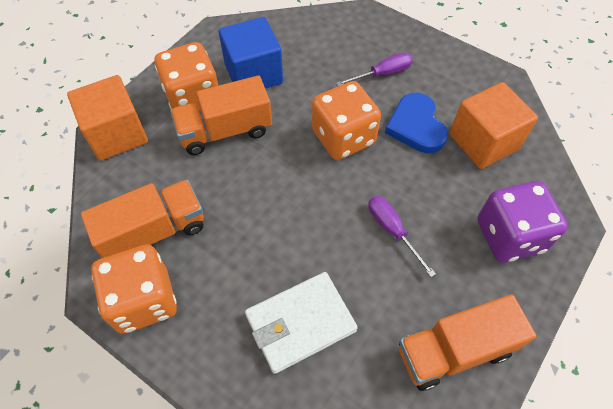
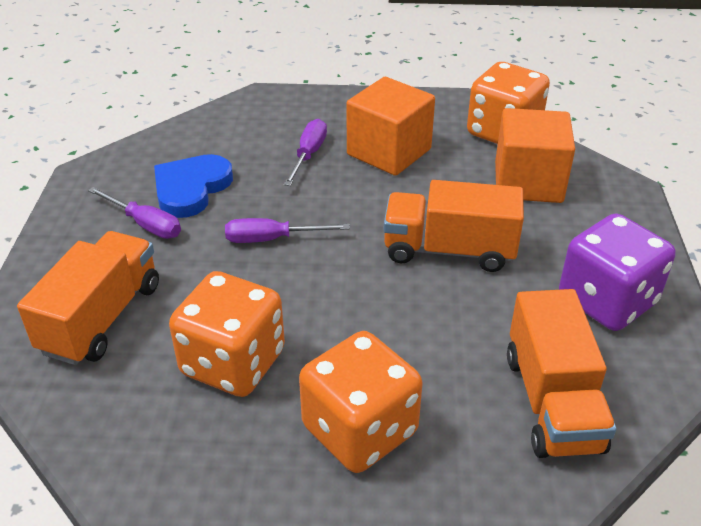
blue cube: [219,17,283,88] = 1 -> none = 0
purple screwdriver: [336,53,413,86] [368,196,436,277] = 2 -> [88,187,181,239] [225,218,350,243] [284,119,327,186] = 3
white wallet: [245,272,358,374] = 1 -> none = 0

